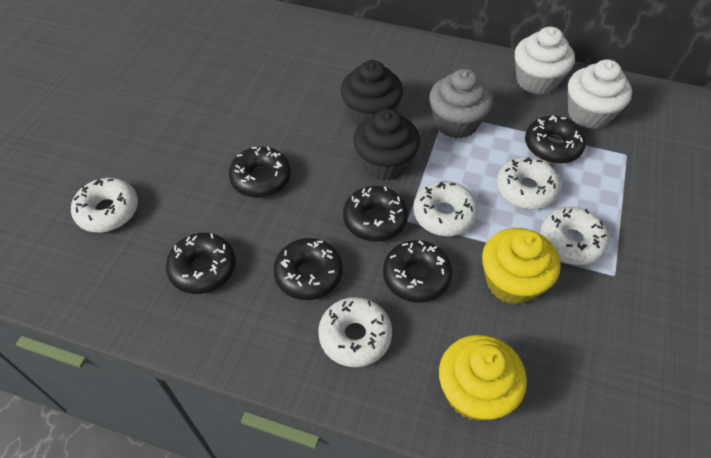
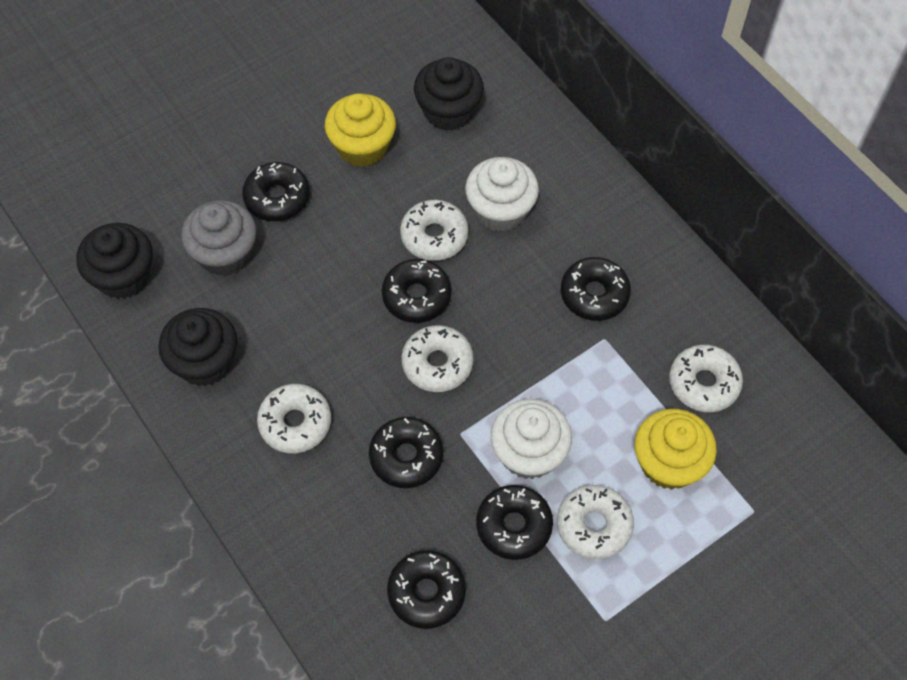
black cupcake: [341,60,403,125] [353,109,420,180] = 2 -> [76,223,153,299] [158,308,237,386] [414,57,484,131] = 3

